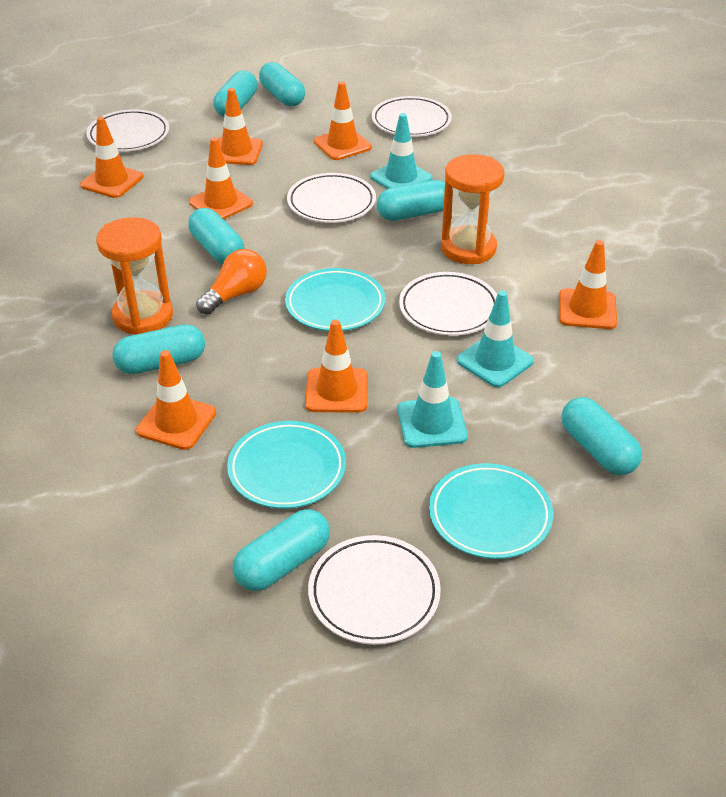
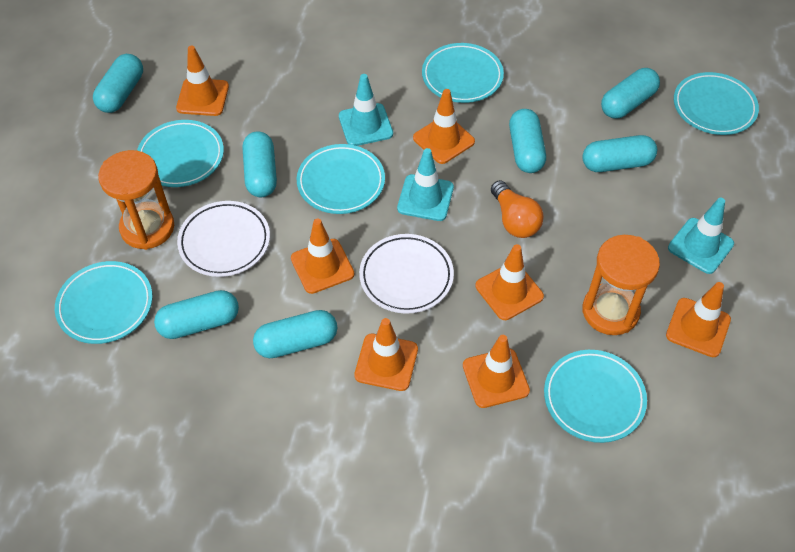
turquoise plate: [227,421,346,509] [285,268,385,331] [429,463,553,559] = 3 -> [55,261,153,344] [137,120,224,187] [297,144,385,214] [422,43,504,103] [544,350,647,443] [674,72,759,135] = 6
white plate: [86,109,169,152] [287,173,376,223] [308,535,441,645] [372,96,452,137] [399,272,497,336] = 5 -> [177,201,270,277] [359,234,454,314] = 2

